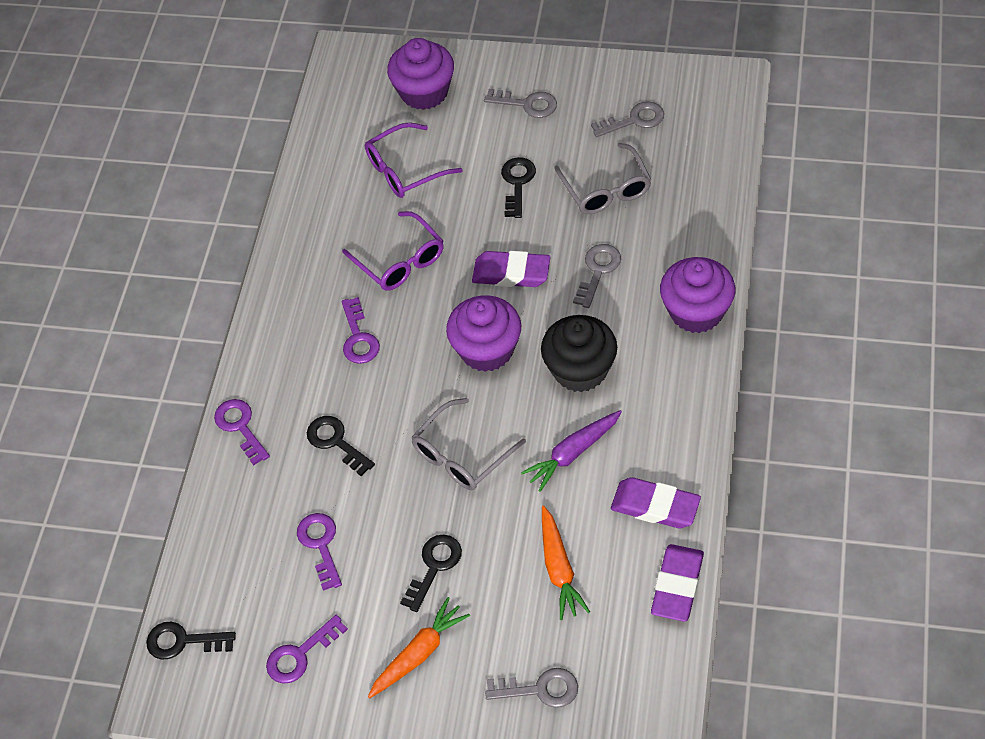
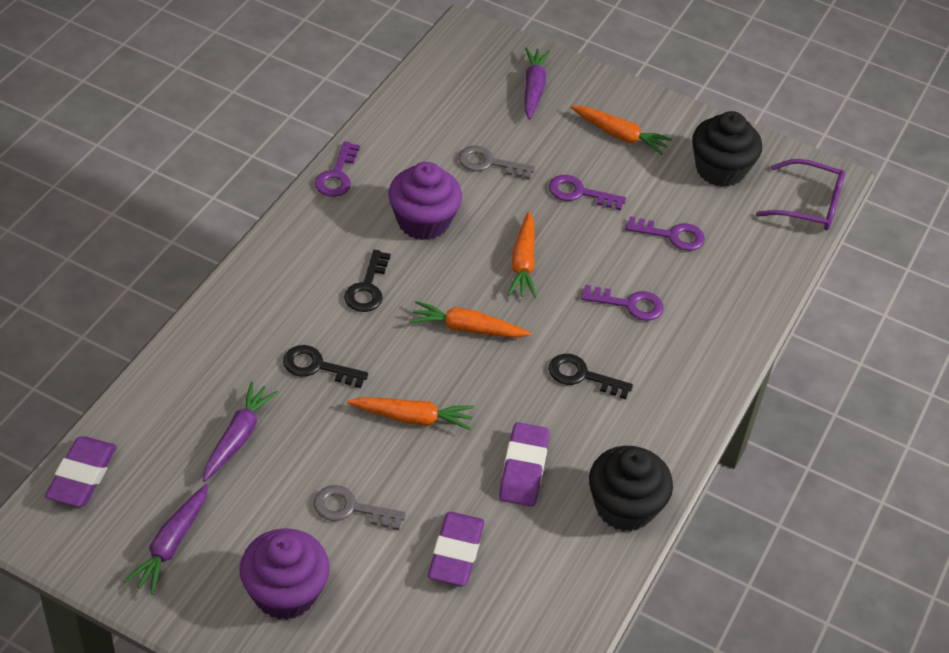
black cupcake: [541,315,617,392] = 1 -> [589,446,673,532] [692,111,762,187] = 2
black key: [146,622,236,659] [307,416,375,476] [400,535,462,612] [501,157,536,218] = 4 -> [283,345,368,388] [344,250,391,312] [549,354,633,399] = 3
grey glasses: [411,398,526,490] [554,143,651,214] = 2 -> none = 0
grey key: [484,89,557,118] [485,668,578,708] [573,244,621,308] [591,101,664,137] = 4 -> [314,485,406,530] [459,146,535,179] = 2
orange carrot: [368,597,470,699] [542,506,590,620] = 2 -> [347,397,474,431] [410,301,531,338] [508,211,536,298] [571,106,672,155] = 4
purple carrot: [521,410,622,492] = 1 -> [124,484,208,594] [203,382,278,482] [525,47,550,120] = 3
purple cupcake: [387,38,454,110] [446,296,521,372] [660,257,735,333] = 3 -> [239,528,330,620] [389,162,462,240] = 2
purple glasses: [342,211,444,291] [365,123,463,198] = 2 -> [756,159,845,230] = 1

